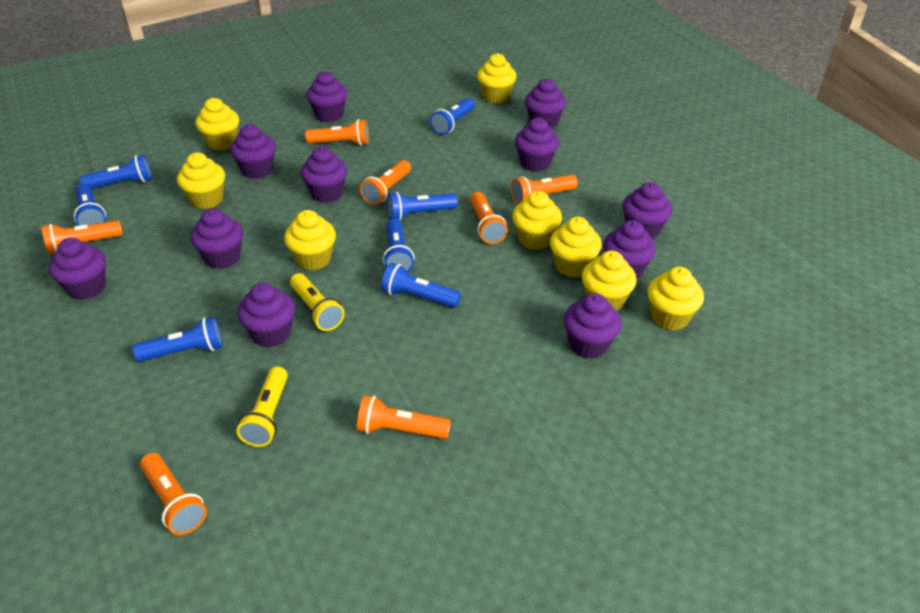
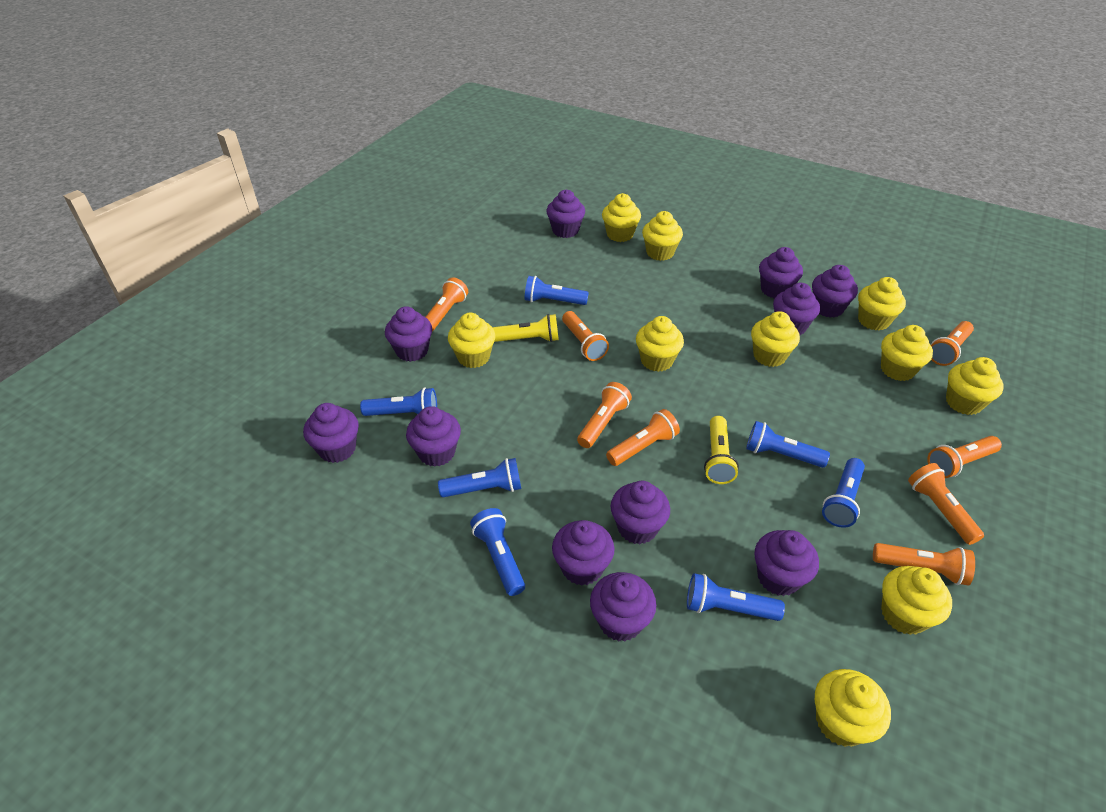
orange flashlight: [42,220,123,254] [140,453,207,535] [305,119,369,146] [357,395,451,439] [360,160,411,205] [470,192,508,244] [511,175,578,205] = 7 -> [426,277,468,332] [562,311,609,361] [577,382,632,448] [606,409,680,466] [873,543,975,585] [908,463,984,545] [927,436,1002,478] [931,321,974,366] = 8
yellow cupcake: [177,152,225,209] [195,98,239,151] [284,210,336,270] [477,53,517,103] [512,191,562,250] [550,217,602,278] [582,251,637,311] [647,267,704,330] = 8 -> [448,313,496,368] [602,193,641,242] [636,316,684,372] [642,211,683,261] [751,311,800,367] [815,669,891,747] [858,277,906,331] [881,325,933,381] [881,566,952,635] [946,357,1004,415] = 10

